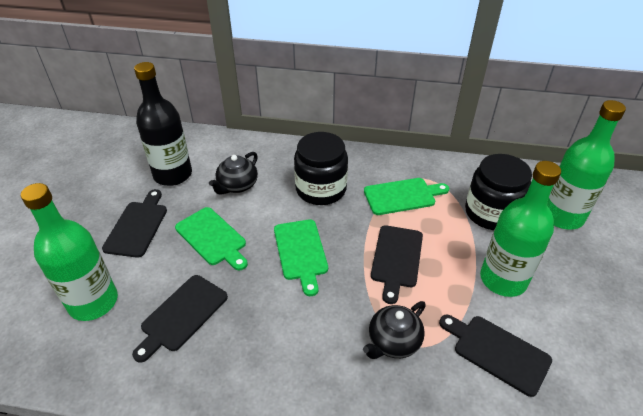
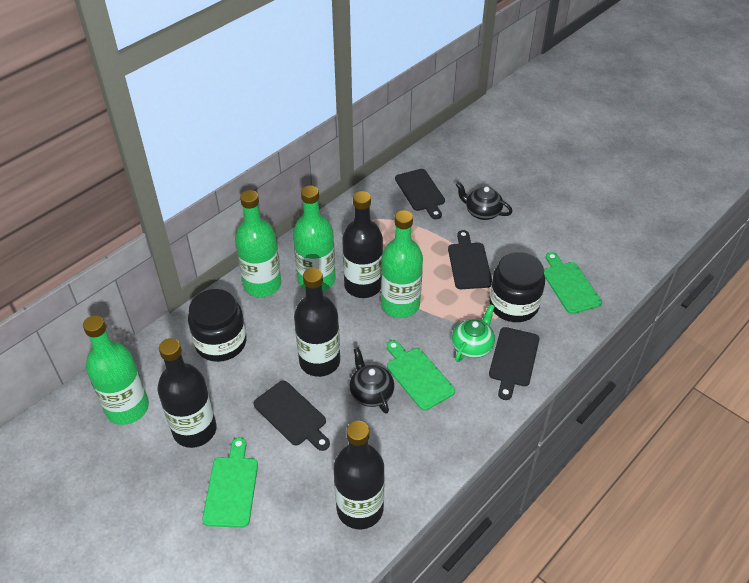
black bottle: [134,62,192,186] = 1 -> [157,338,217,448] [294,268,340,377] [334,421,385,529] [342,191,383,298] = 4
green bottle: [21,183,118,321] [480,161,561,297] [547,100,626,230] = 3 -> [83,315,149,425] [235,190,281,297] [293,186,336,291] [381,210,423,318] = 4
green teapot: none = 0 -> [452,304,495,362] = 1

